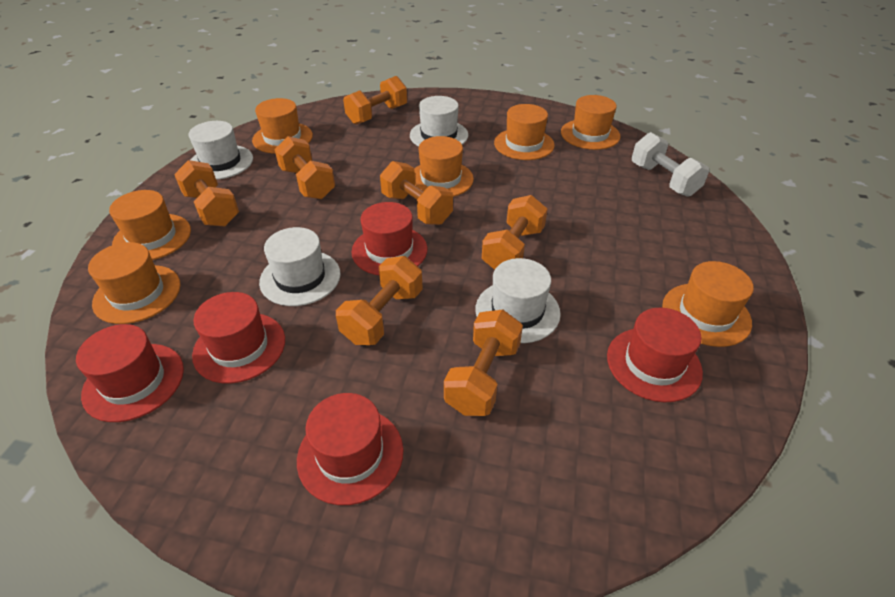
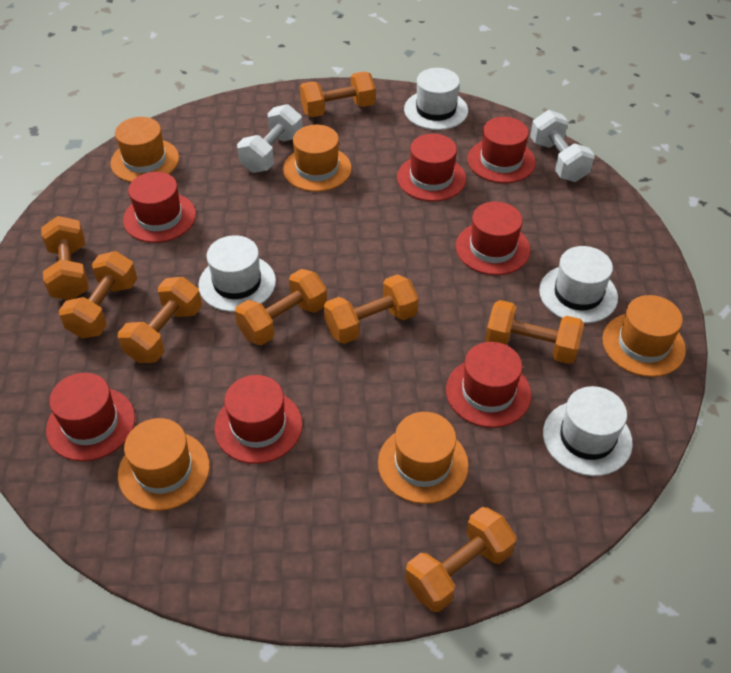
orange dumbbell: [174,160,239,226] [274,136,335,199] [336,256,423,345] [343,76,407,124] [380,161,453,225] [444,310,523,416] [482,195,547,270] = 7 -> [41,216,89,300] [59,251,137,339] [118,277,202,363] [235,269,327,345] [300,72,376,117] [324,274,419,344] [405,507,516,612] [485,300,584,364] = 8
orange hat: [88,242,180,324] [109,190,191,260] [252,98,313,154] [414,136,474,197] [494,104,555,160] [561,95,620,150] [662,261,754,347] = 7 -> [110,117,179,182] [118,418,210,511] [283,125,352,192] [378,412,469,504] [602,295,686,377] = 5
red hat: [76,324,184,422] [192,292,285,384] [297,393,403,505] [352,202,427,275] [607,308,703,402] = 5 -> [46,373,135,461] [123,172,196,243] [214,375,303,464] [397,134,466,201] [446,342,531,428] [456,201,530,275] [467,117,536,183] = 7
white dumbbell: [632,132,709,197] = 1 -> [237,104,303,173] [530,110,595,182] = 2

